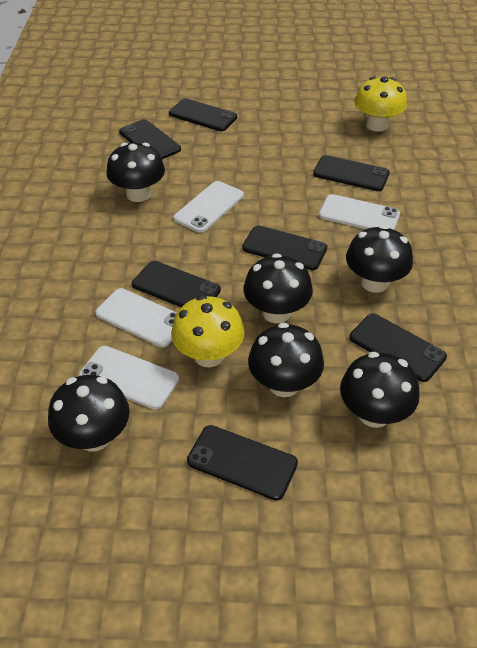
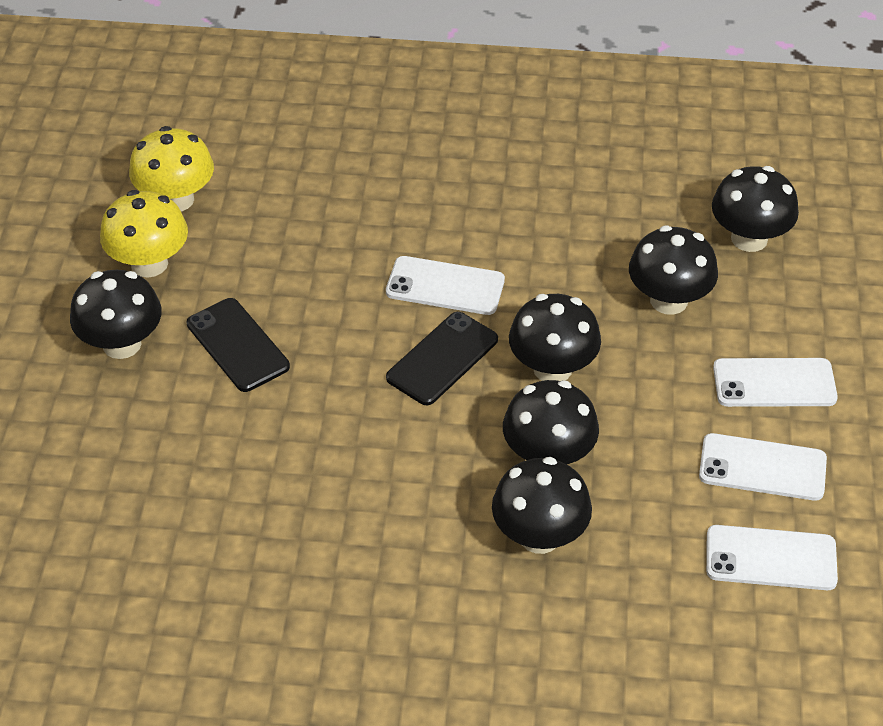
black phone: [119,119,181,159] [132,261,221,307] [169,98,237,131] [187,425,298,501] [242,225,327,270] [313,155,390,191] [349,313,447,382] = 7 -> [186,298,290,392] [386,312,498,405] = 2

